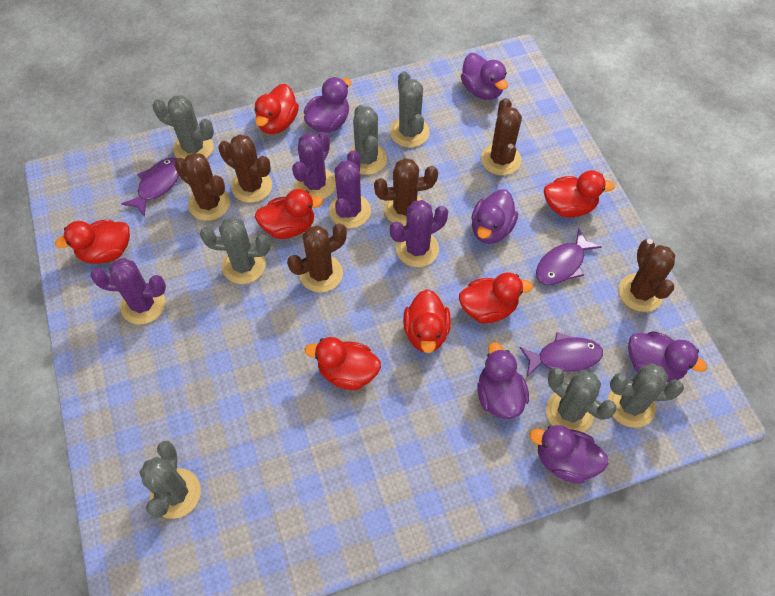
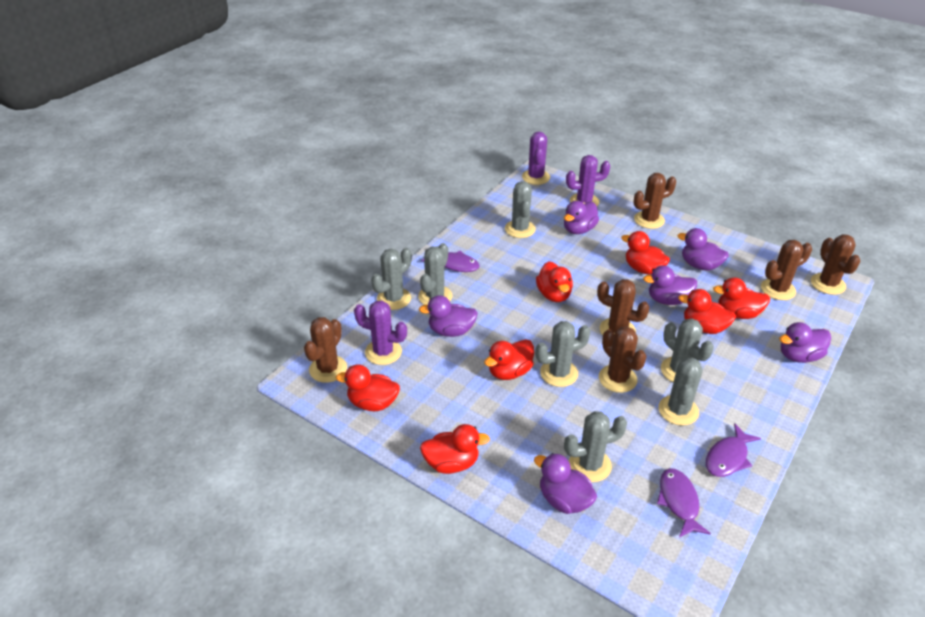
purple cactus: [90,258,166,325] [292,132,336,199] [329,150,371,228] [390,200,448,267] = 4 -> [354,301,407,365] [522,132,550,185] [566,155,610,206] = 3

